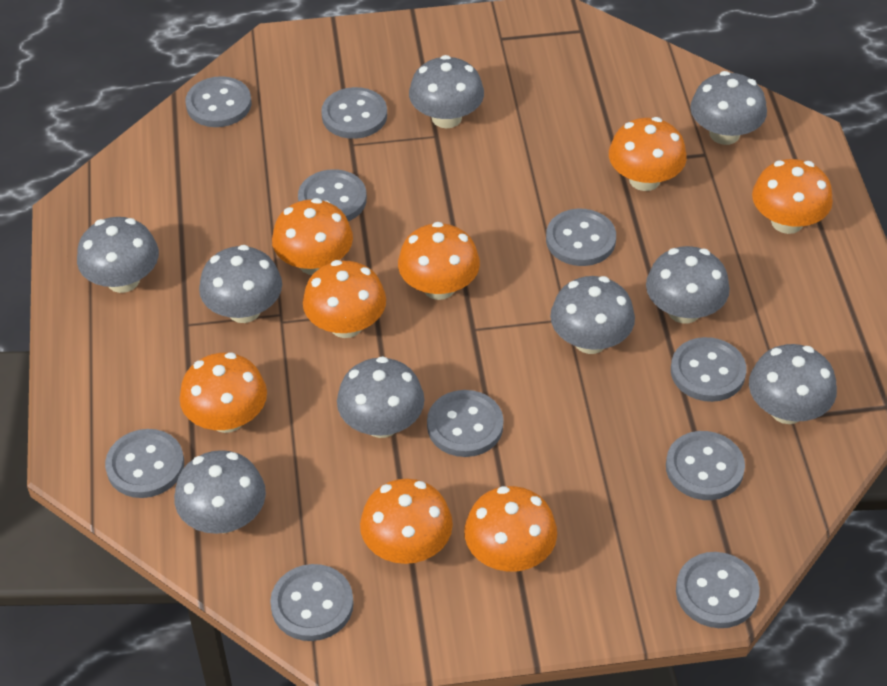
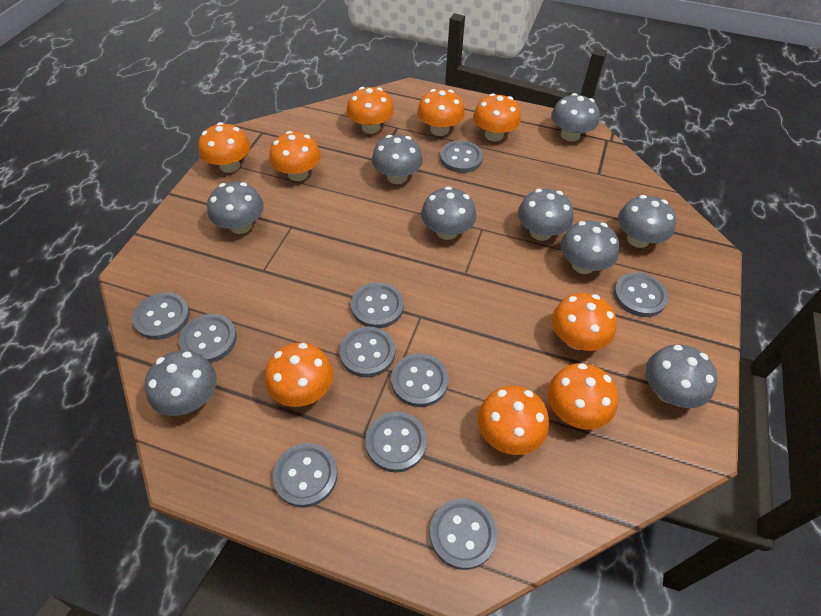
orange mushroom: [179,352,267,433] [272,198,353,275] [303,260,386,338] [360,479,453,564] [398,222,480,300] [464,486,557,571] [609,117,687,191] [752,159,833,234] = 8 -> [199,122,250,173] [265,343,333,407] [269,131,321,181] [347,87,394,134] [417,89,465,136] [473,93,521,142] [478,386,549,455] [548,363,618,429] [552,293,617,351] = 9

